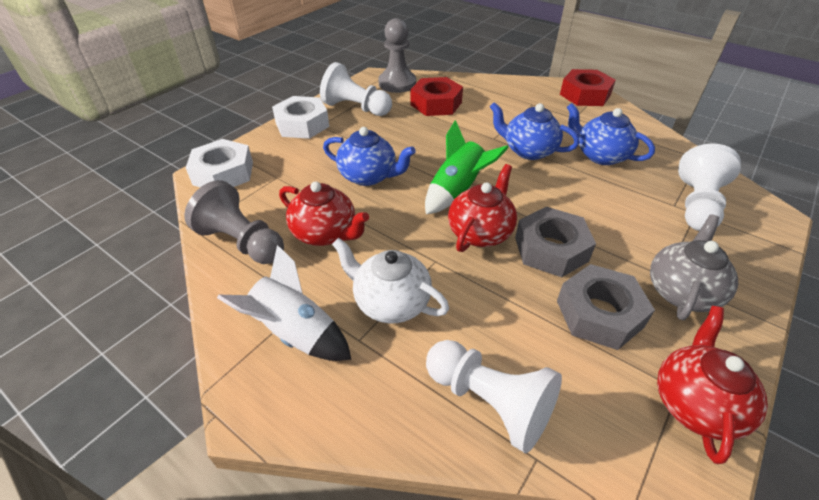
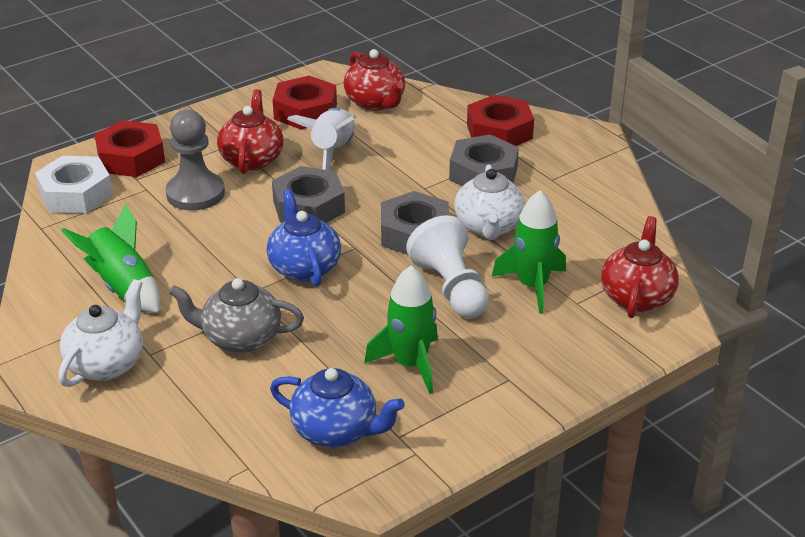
blue teapot: [323,127,416,186] [490,102,579,160] [567,103,655,165] = 3 -> [267,189,341,287] [270,368,405,448] = 2
green rocket: [425,120,509,214] = 1 -> [61,204,160,313] [364,265,438,394] [492,190,566,314] = 3
grey nut: [515,207,596,277] [557,264,655,350] = 2 -> [272,166,345,223] [381,191,449,255] [449,134,519,186] = 3
grey pawn: [184,180,284,264] [378,18,416,93] = 2 -> [166,110,225,211] = 1
red nut: [410,77,463,116] [560,69,616,106] = 2 -> [94,120,165,177] [273,76,337,130] [467,95,534,146] = 3
white nut: [186,139,253,187] [272,96,329,139] = 2 -> [35,156,113,213] = 1
white pawn: [320,62,392,116] [426,340,562,453] [678,144,741,231] = 3 -> [406,215,489,318] = 1
white teapot: [332,237,449,323] = 1 -> [58,279,143,387] [454,164,525,240] = 2

